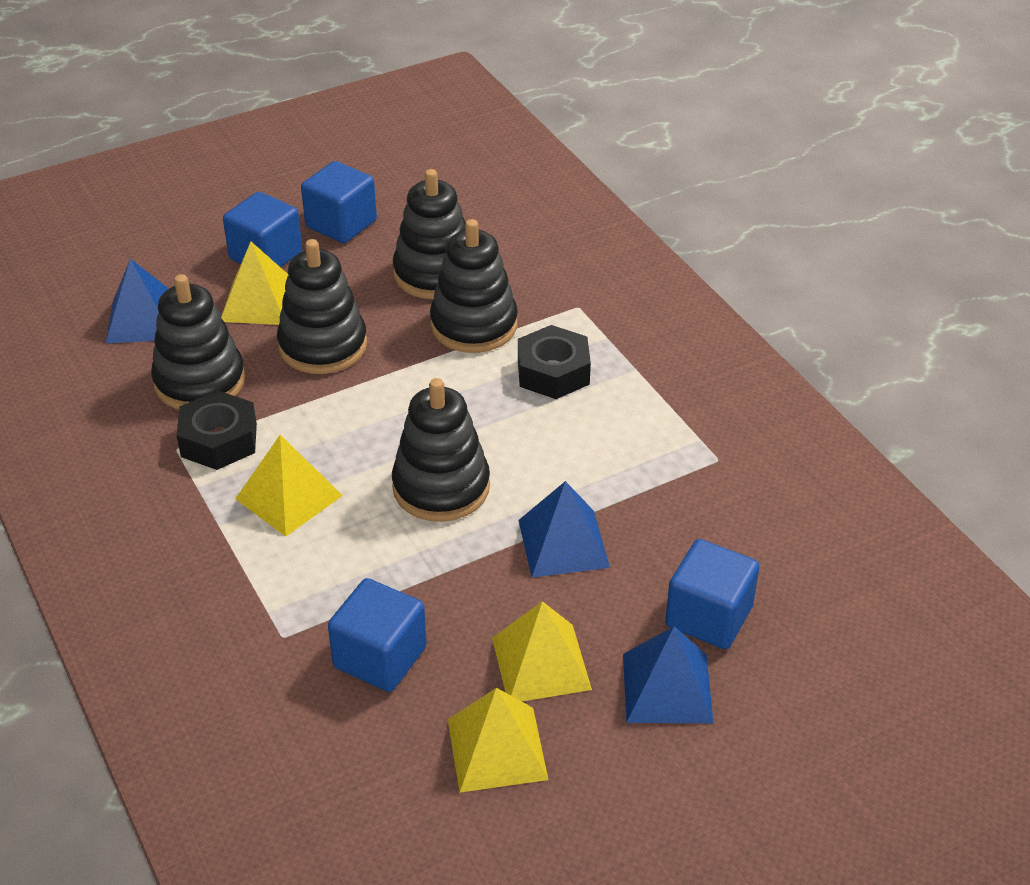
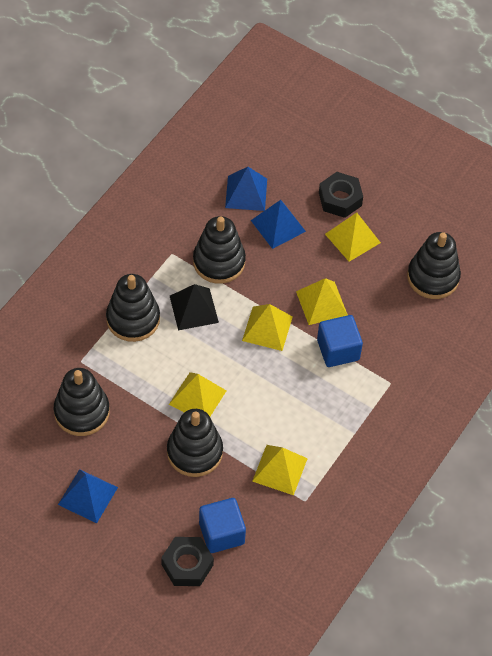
black pyramid: none = 0 -> [170,284,219,330] = 1
blue cube: [223,192,302,267] [301,161,377,243] [328,578,427,692] [665,539,759,649] = 4 -> [199,498,246,553] [317,315,363,367] = 2
yellow pyramid: [221,242,288,325] [235,435,343,537] [448,688,549,792] [492,601,592,701] = 4 -> [169,372,226,416] [242,304,293,351] [252,445,308,495] [296,278,348,325] [325,213,381,262] = 5

